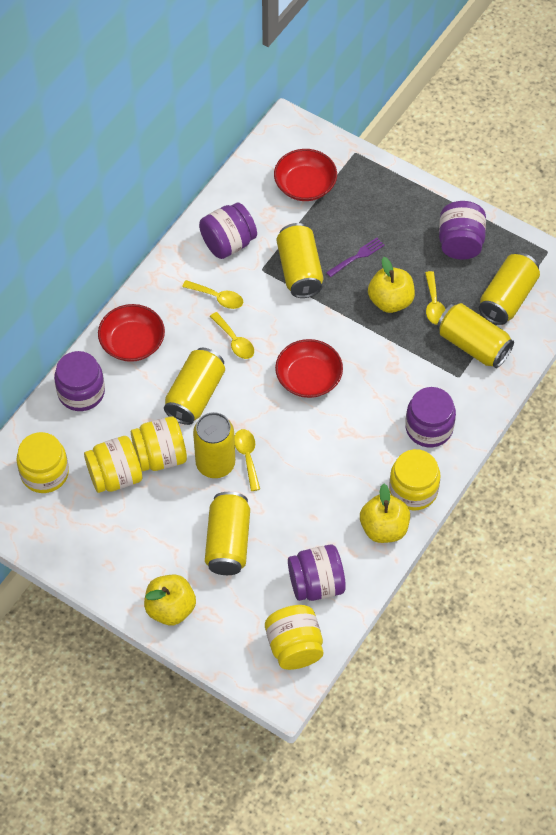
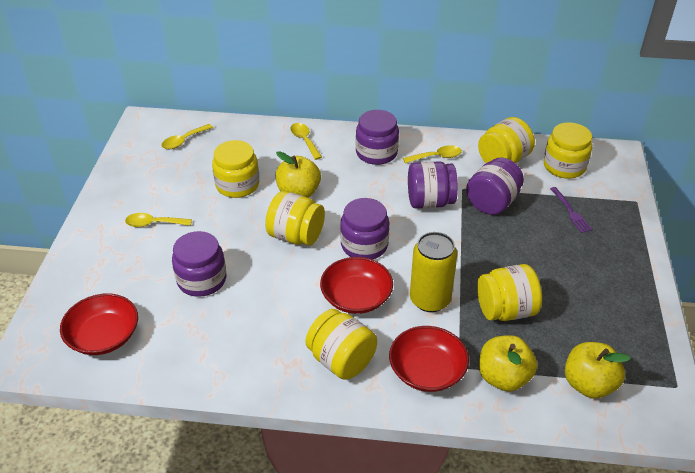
yellow can: [164,348,225,425] [193,412,235,478] [205,492,250,575] [277,223,323,298] [437,303,514,368] [479,252,540,325] = 6 -> [410,232,457,312] = 1
yellow jar: [17,432,69,493] [84,436,142,493] [131,416,187,471] [265,605,323,670] [389,449,441,511] = 5 -> [212,140,259,198] [265,191,325,246] [306,309,377,380] [477,264,542,321] [478,117,535,163] [544,122,592,179] = 6

